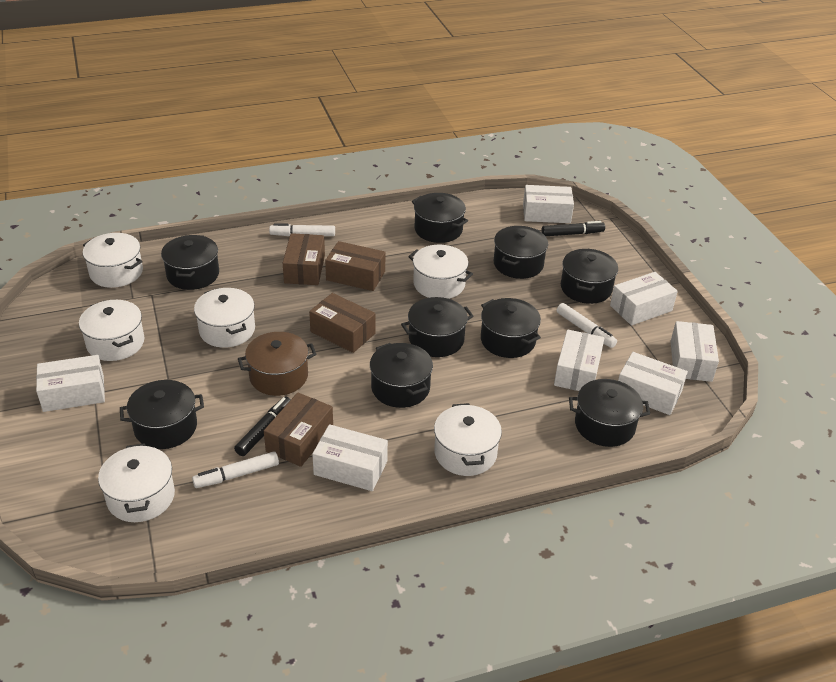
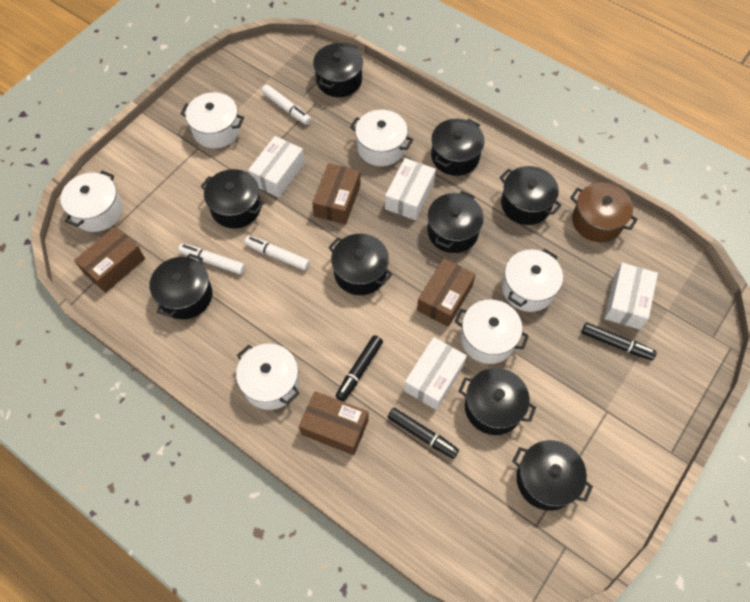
black marker: [234,397,291,456] [541,221,605,236] = 2 -> [336,335,383,401] [388,408,459,459] [582,323,657,360] = 3
white box: [36,355,105,412] [312,424,388,491] [523,185,574,223] [554,330,604,391] [610,272,678,326] [618,352,688,415] [670,321,719,382] = 7 -> [248,136,305,198] [385,158,436,220] [404,337,467,410] [604,263,658,330] = 4

